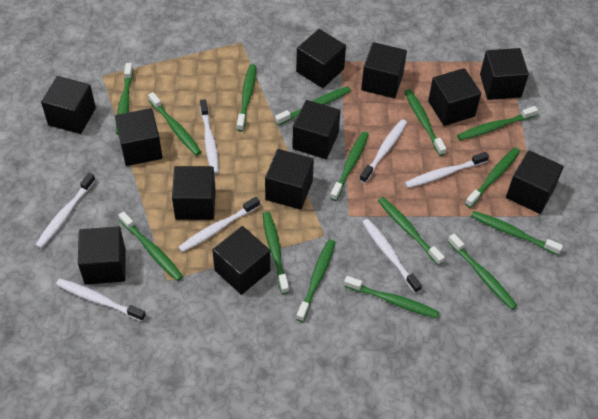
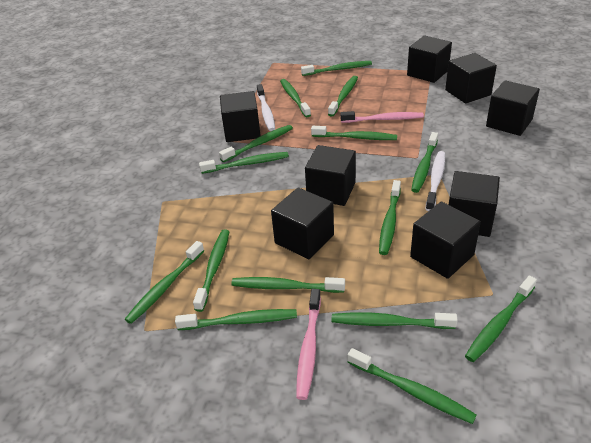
black cube: [41,76,96,134] [78,226,125,285] [115,108,163,166] [172,166,216,220] [212,226,270,295] [265,149,314,210] [292,100,341,159] [296,29,346,88] [361,42,407,98] [428,68,481,126] [480,48,529,100] [506,150,564,214] = 12 -> [220,91,261,142] [271,187,334,259] [305,145,356,206] [407,36,452,83] [410,202,481,279] [445,53,497,103] [449,171,500,237] [486,80,540,136] = 8
pink toothbrush: none = 0 -> [296,289,321,400] [340,111,424,123] = 2
white toothbrush: [35,173,96,248] [56,279,146,322] [178,197,260,252] [200,99,219,174] [359,119,407,183] [362,219,422,293] [405,152,489,188] = 7 -> [257,84,275,131] [426,151,445,211] = 2

